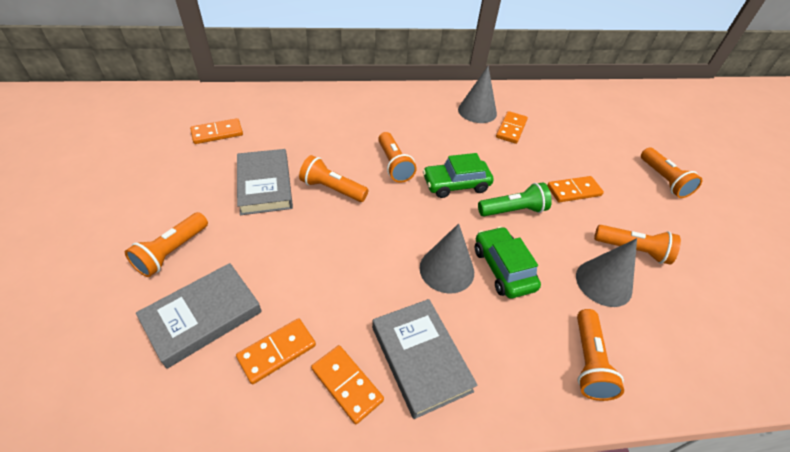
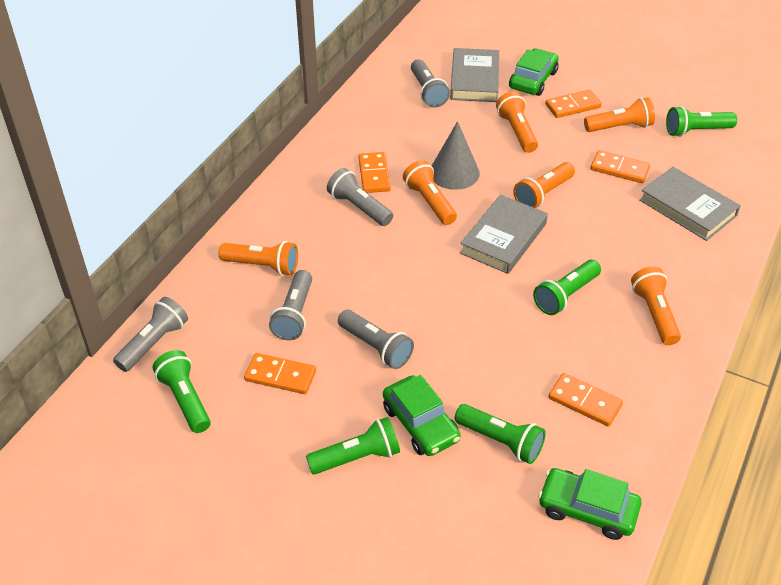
green car: [423,153,494,198] [475,227,541,298] = 2 -> [383,375,461,456] [509,48,558,96] [538,468,642,540] = 3
green flashlight: [478,183,552,216] = 1 -> [153,350,211,433] [306,417,400,475] [455,404,546,464] [533,260,601,315] [666,106,737,137] = 5
grey cone: [419,223,474,294] [458,66,497,123] [576,238,637,307] = 3 -> [432,121,480,190] = 1
grey flashlight: none = 0 -> [113,297,188,372] [269,270,312,340] [327,168,393,226] [338,310,414,369] [411,59,450,108] = 5

